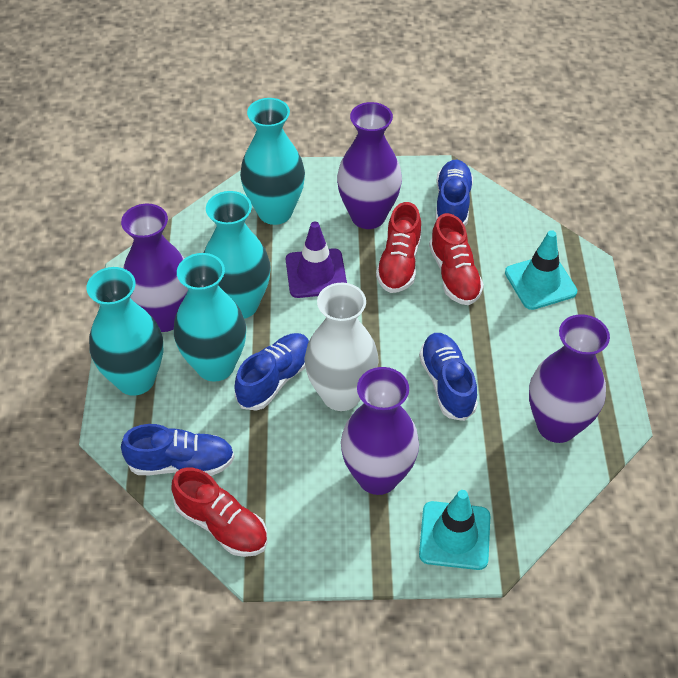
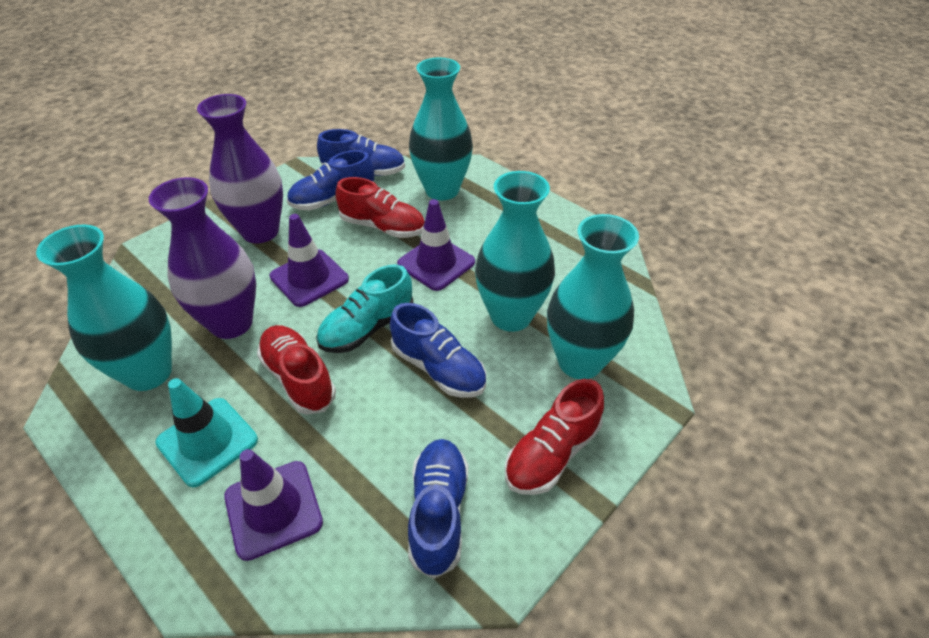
purple traffic cone: [286,222,347,298] = 1 -> [224,449,323,561] [269,214,349,307] [397,199,475,291] = 3
purple vase: [121,204,188,332] [337,102,402,229] [341,367,419,495] [529,314,610,443] = 4 -> [149,177,256,339] [197,94,283,243] = 2
turquoise shoe: none = 0 -> [316,264,413,353] = 1
turquoise traffic cone: [419,490,490,570] [505,230,577,310] = 2 -> [156,378,258,487] = 1
white vase: [305,283,379,411] = 1 -> none = 0

